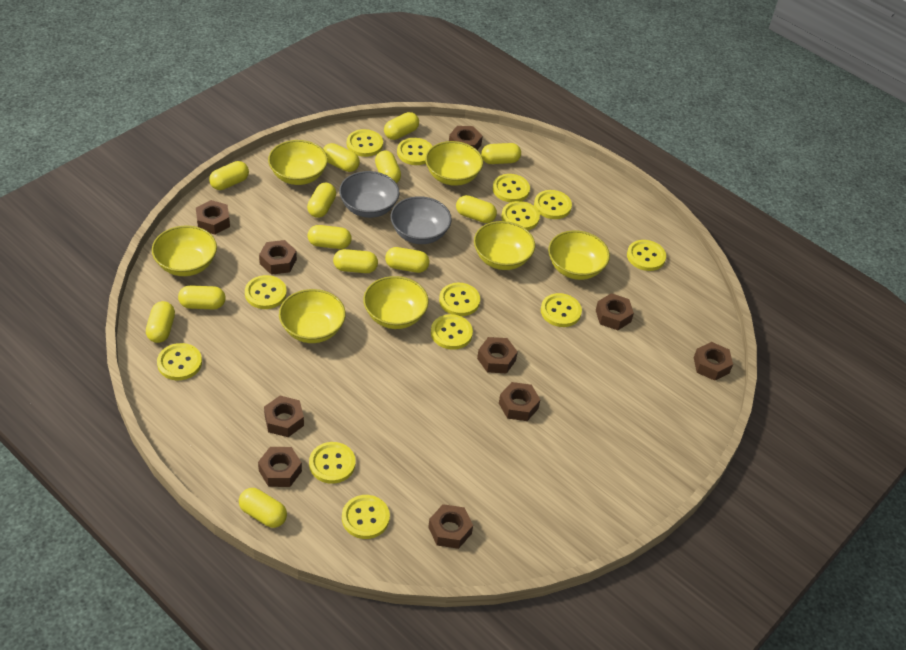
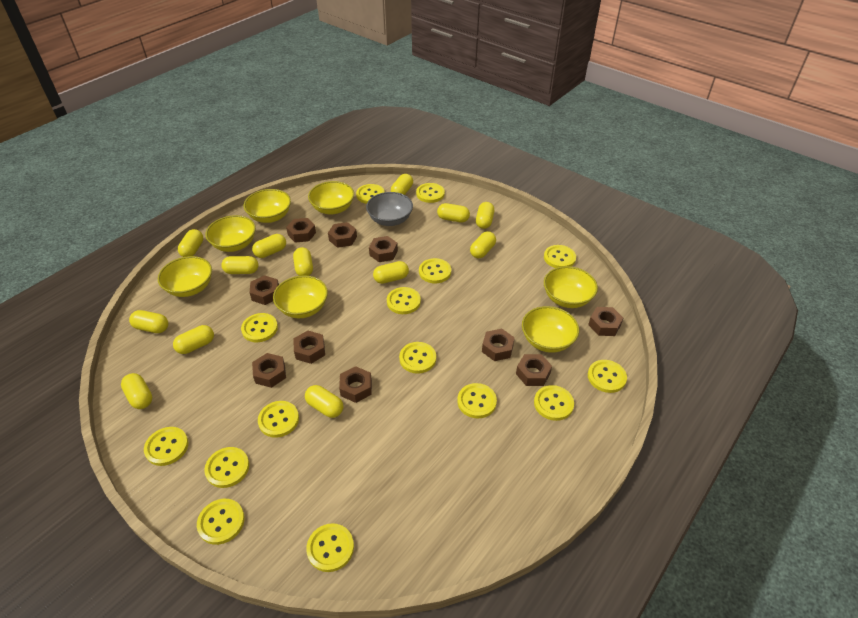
grey bowl: [339,171,400,218] [391,196,452,244] = 2 -> [366,192,413,226] = 1
yellow button: [157,343,202,380] [245,275,287,309] [309,442,356,484] [342,495,390,539] [347,129,383,157] [397,138,433,165] [431,314,473,350] [439,283,480,316] [493,174,530,202] [501,201,540,230] [534,190,572,219] [541,293,582,327] [627,240,666,271] = 13 -> [144,427,189,466] [197,499,245,545] [204,447,249,488] [241,313,278,342] [258,401,299,438] [306,523,354,572] [356,184,385,204] [387,287,421,314] [399,342,436,374] [416,183,445,203] [419,258,451,283] [457,383,497,418] [534,385,574,421] [544,245,576,268] [588,360,627,393] = 15

